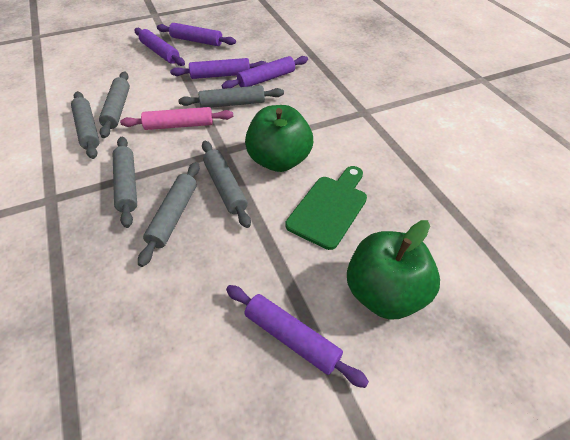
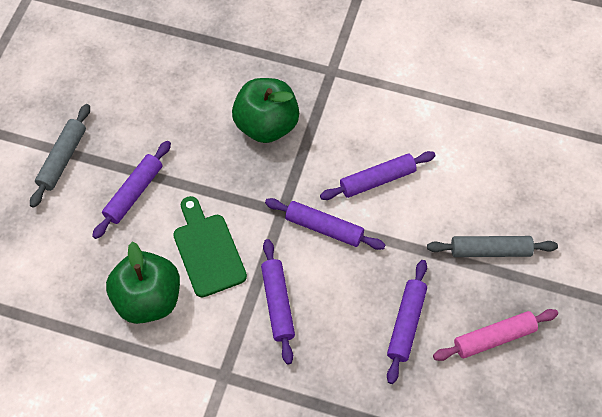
grey rolling pin: [71,91,100,159] [99,71,130,138] [113,137,137,228] [138,162,200,267] [178,85,284,108] [202,141,251,228] = 6 -> [30,104,90,208] [427,236,558,257] = 2

